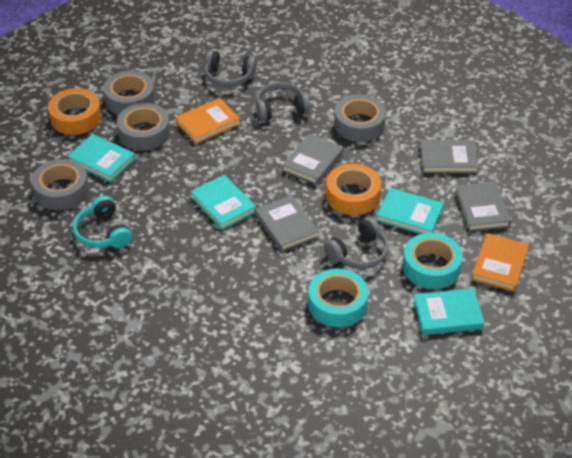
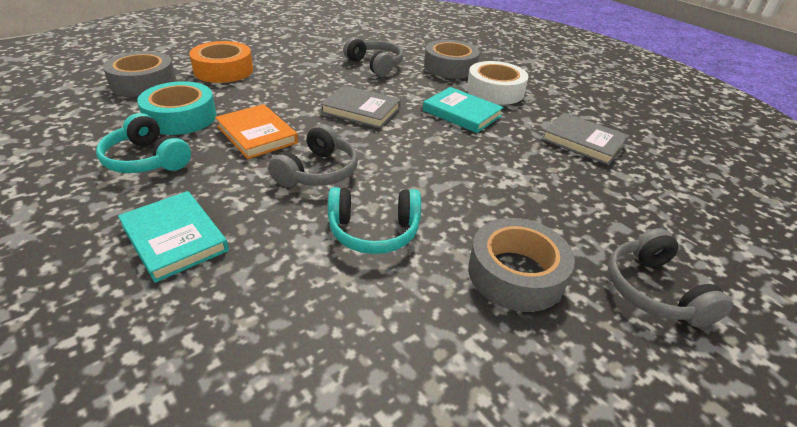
grey book: [255,195,319,252] [282,134,344,185] [419,140,478,173] [455,182,511,232] = 4 -> [320,85,401,129] [541,113,629,165] = 2
grey tape: [32,159,89,210] [103,71,155,115] [117,103,170,151] [334,95,386,142] = 4 -> [103,51,176,97] [424,40,480,78] [468,218,575,312] = 3
orange book: [175,98,240,144] [471,233,529,292] = 2 -> [215,104,298,159] = 1
orange tape: [48,88,102,135] [326,164,381,215] = 2 -> [189,41,253,83] = 1
turquoise book: [67,134,136,182] [190,175,256,230] [376,188,444,234] [413,288,485,335] = 4 -> [118,191,229,283] [423,87,504,133] = 2
turquoise headphones: [73,196,132,248] = 1 -> [96,113,191,173] [328,187,421,254] = 2
turquoise tape: [308,269,368,328] [403,233,463,289] = 2 -> [137,81,217,135] = 1
white tape: none = 0 -> [467,61,529,105] = 1

